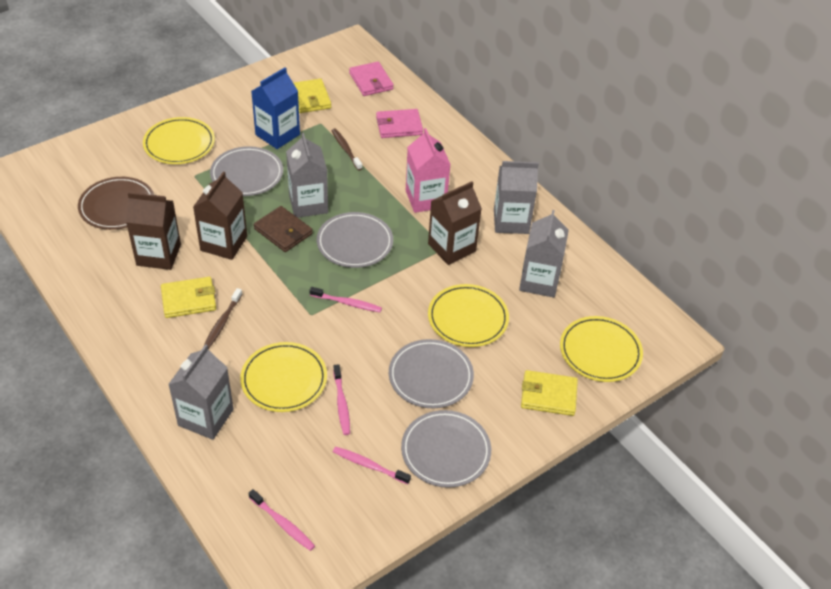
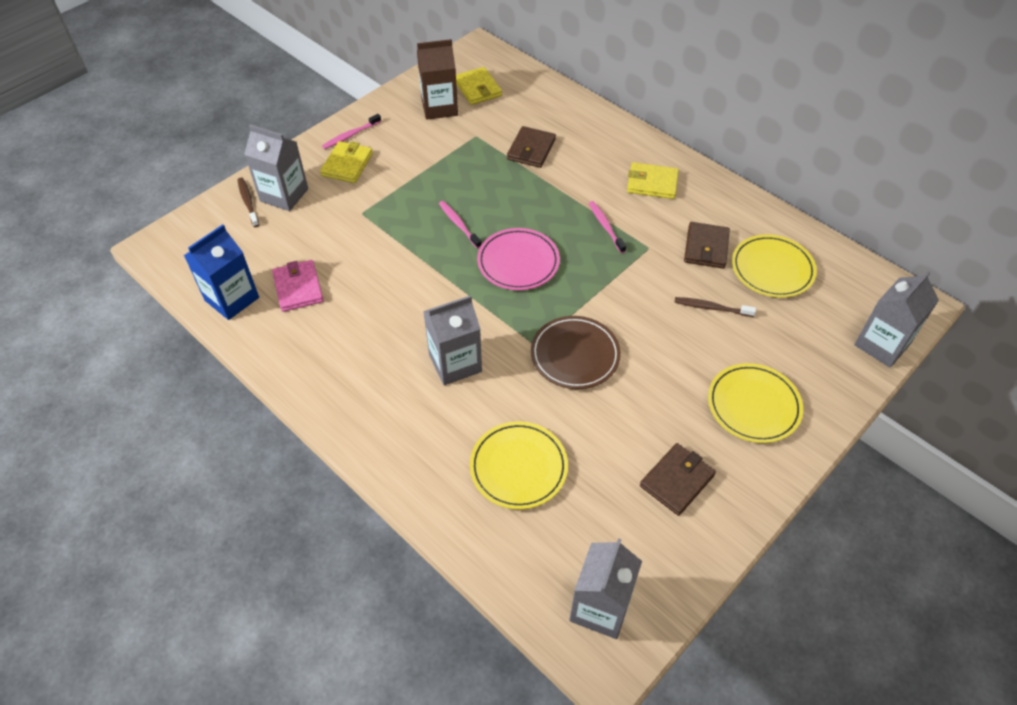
brown carton: [126,192,181,270] [193,171,247,260] [428,181,482,265] = 3 -> [417,39,458,120] = 1
brown wallet: [254,206,313,252] = 1 -> [507,126,556,168] [640,443,716,516] [684,222,730,269] = 3
grey plate: [210,146,283,196] [317,212,393,268] [389,339,474,408] [401,410,491,488] = 4 -> none = 0
pink carton: [406,128,451,213] = 1 -> none = 0
pink plate: none = 0 -> [477,228,560,290] = 1
pink toothbrush: [249,489,315,551] [309,287,382,312] [333,364,350,435] [333,446,411,484] = 4 -> [322,114,381,149] [439,201,481,249] [589,201,626,253] = 3
pink wallet: [349,62,394,96] [376,109,423,138] = 2 -> [272,260,324,312] = 1
yellow plate: [143,117,215,164] [240,342,327,412] [428,284,509,347] [560,316,643,382] = 4 -> [470,421,568,509] [708,363,803,443] [732,234,817,298] = 3

